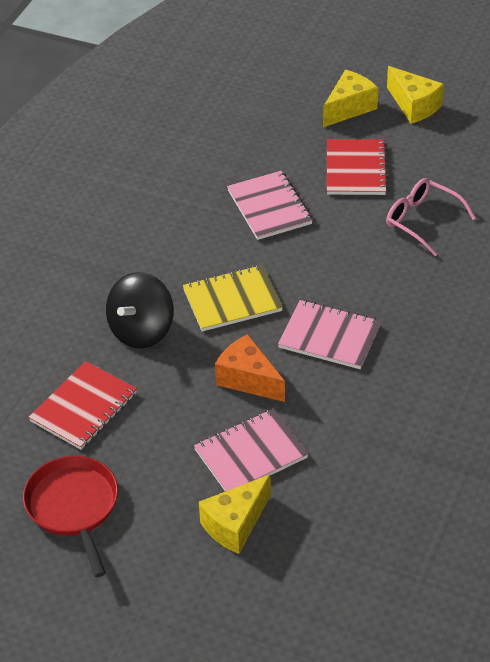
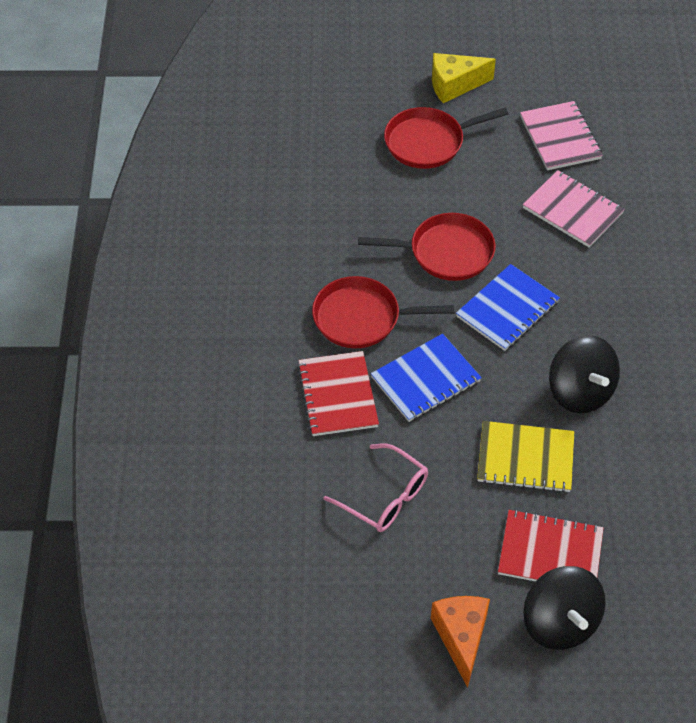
black spinning top: [106,272,174,348] = 1 -> [523,566,606,650] [549,335,620,413] = 2
blue notebook: none = 0 -> [371,334,482,422] [456,264,560,351] = 2
pink notebook: [194,409,309,492] [227,171,313,240] [278,300,381,369] = 3 -> [520,101,603,170] [523,170,625,248] = 2
red pan: [23,456,118,577] = 1 -> [312,276,454,348] [358,213,496,281] [384,107,508,169] = 3
yellow cheese: [199,474,271,554] [323,70,378,127] [387,66,444,124] = 3 -> [432,53,496,103] = 1

